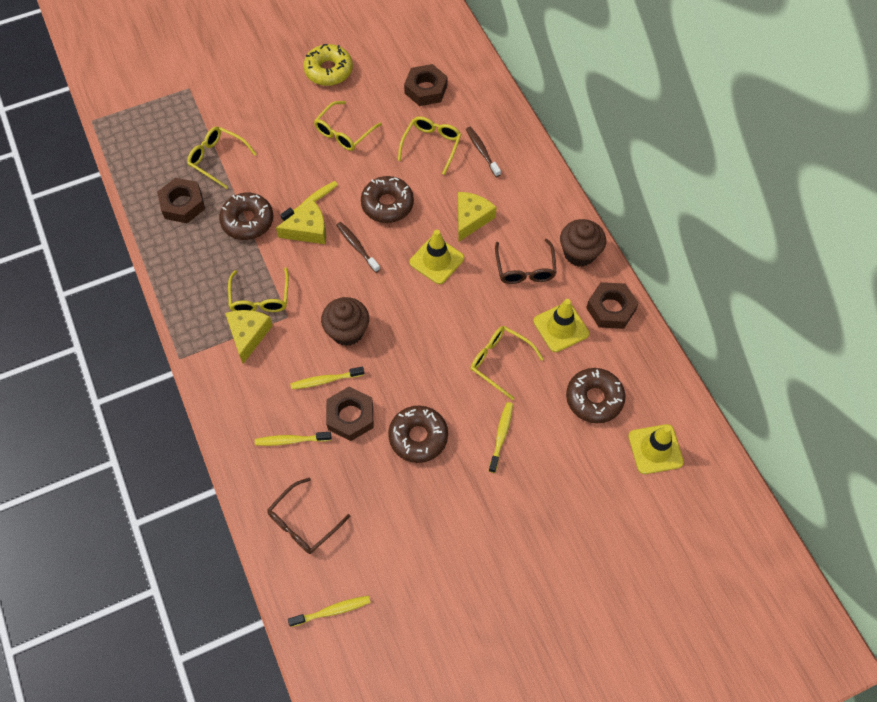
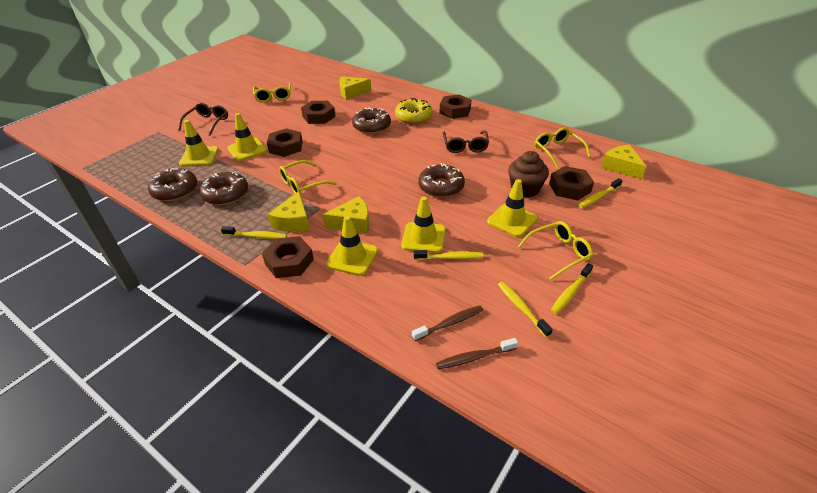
brown cupcake: [321,297,369,346] [560,219,606,267] = 2 -> [508,151,549,198] = 1
brown nut: [157,178,205,223] [326,387,374,441] [404,64,448,106] [586,282,639,329] = 4 -> [262,236,314,278] [267,128,303,157] [301,101,336,124] [440,94,472,119] [549,166,594,200] = 5
yellow cheese: [225,310,273,364] [276,200,326,244] [458,192,497,242] = 3 -> [268,191,310,232] [322,196,369,233] [339,76,371,100] [601,145,647,180] = 4
yellow glasses: [187,126,256,189] [228,268,289,312] [314,101,382,151] [398,117,461,175] [470,326,544,400] = 5 -> [253,83,291,103] [279,160,337,195] [518,221,593,280] [535,127,591,167] = 4
yellow traffic cone: [409,229,464,284] [533,299,589,352] [628,424,684,474] = 3 -> [179,120,219,166] [227,113,267,161] [326,216,378,276] [401,196,445,253] [487,179,538,237] = 5

